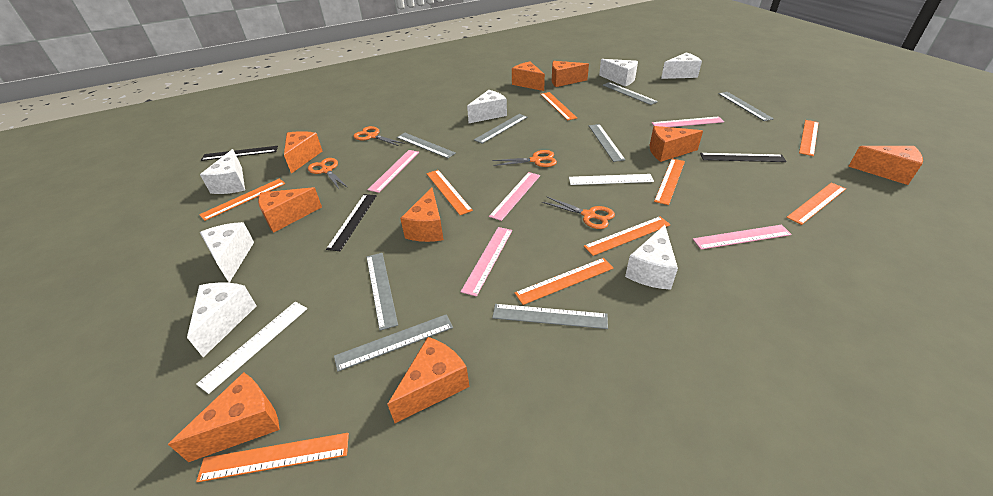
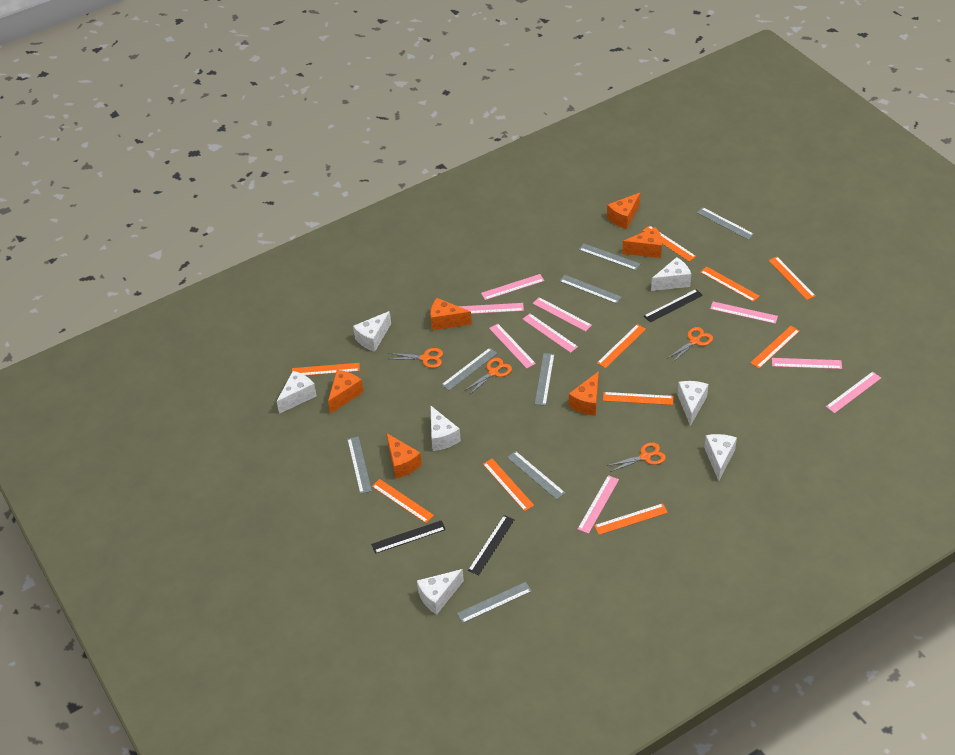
orange cheese: [168,372,280,462] [258,187,322,233] [284,131,322,174] [387,337,469,423] [400,187,444,242] [512,62,545,91] [552,61,589,87] [650,126,703,162] [848,146,923,185] = 9 -> [328,370,363,414] [386,433,422,478] [430,298,472,330] [569,371,599,416] [607,193,640,229] [622,227,662,258] = 6
orange ruler: [196,433,349,482] [199,178,286,221] [426,170,473,215] [515,258,614,305] [540,92,577,120] [584,216,671,256] [654,159,685,205] [786,183,846,225] [799,120,819,156] = 9 -> [292,363,360,376] [372,479,434,523] [483,458,534,511] [594,503,668,535] [597,324,646,368] [603,392,673,405] [643,225,696,262] [700,266,759,302] [750,326,800,368] [768,257,815,300] = 10
pink ruler: [368,150,419,193] [461,227,512,296] [489,172,540,221] [652,117,724,127] [693,225,792,249] = 5 -> [458,303,524,314] [481,274,544,300] [489,324,536,369] [523,314,578,353] [533,297,592,332] [578,475,619,534] [710,301,778,324] [772,358,842,369] [826,372,881,413] = 9
white ruler: [196,302,307,394] [569,174,654,185] = 2 -> none = 0

